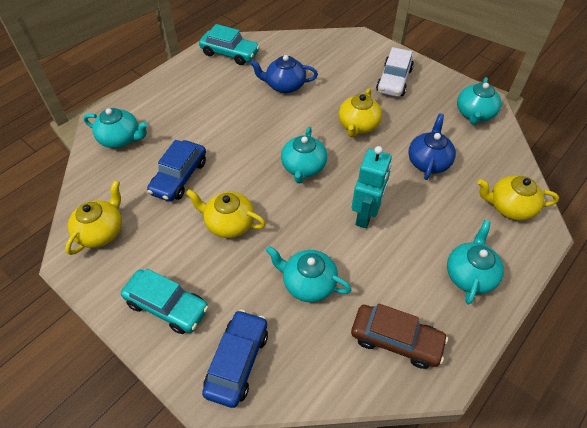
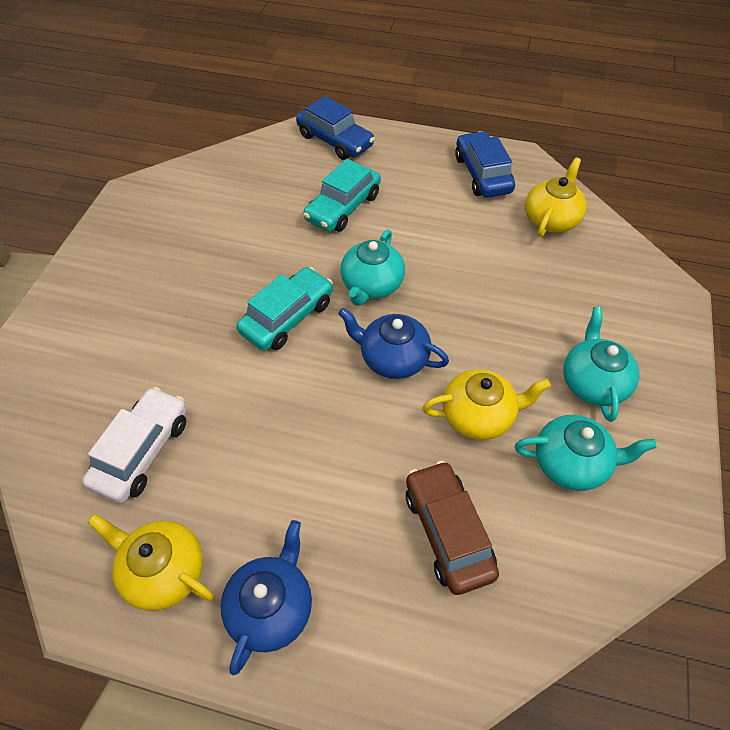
turquoise robot: [352,146,392,229] = 1 -> none = 0
turquoise teapot: [83,108,148,148] [266,246,351,303] [281,127,327,183] [447,220,504,305] [457,77,502,125] = 5 -> [340,230,405,306] [515,415,657,491] [563,307,640,422] = 3
yellow teapot: [65,180,122,255] [186,189,266,238] [339,88,382,137] [478,175,559,220] = 4 -> [88,514,214,611] [422,369,551,440] [525,157,587,237] = 3

